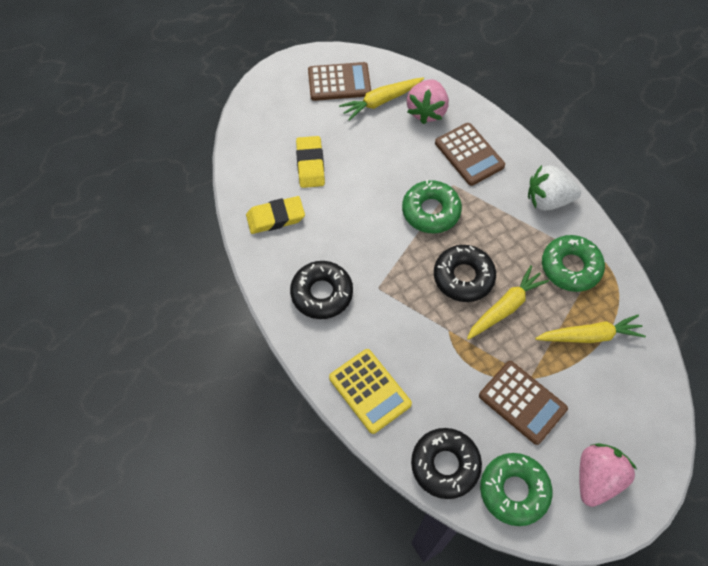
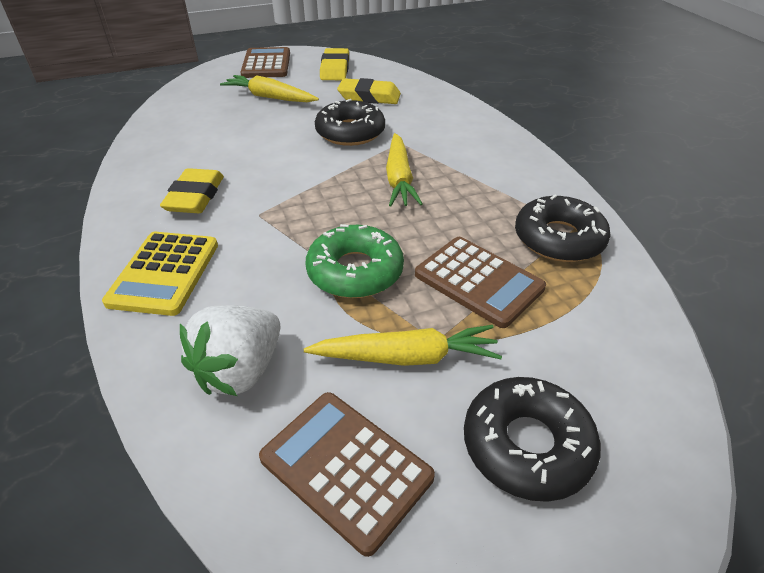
green donut: [402,179,462,233] [480,453,552,526] [542,235,605,292] = 3 -> [305,224,404,298] = 1
pink strawberry: [407,79,449,124] [579,443,637,507] = 2 -> none = 0
yellow eraser: [246,196,305,234] [296,136,325,188] = 2 -> [160,168,224,213] [320,48,349,80] [337,78,401,104] = 3

